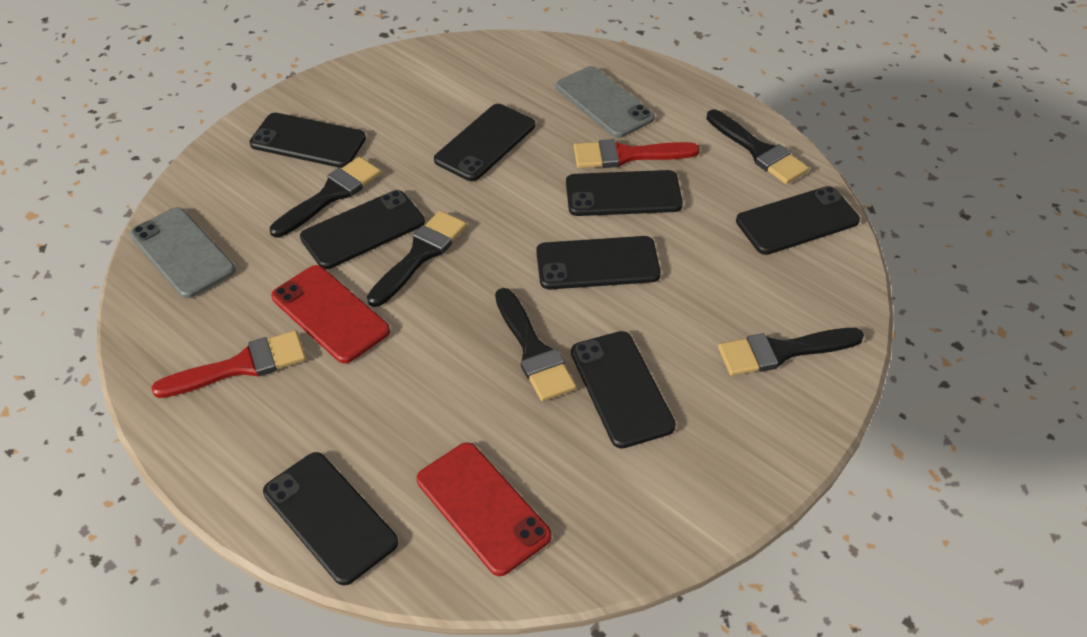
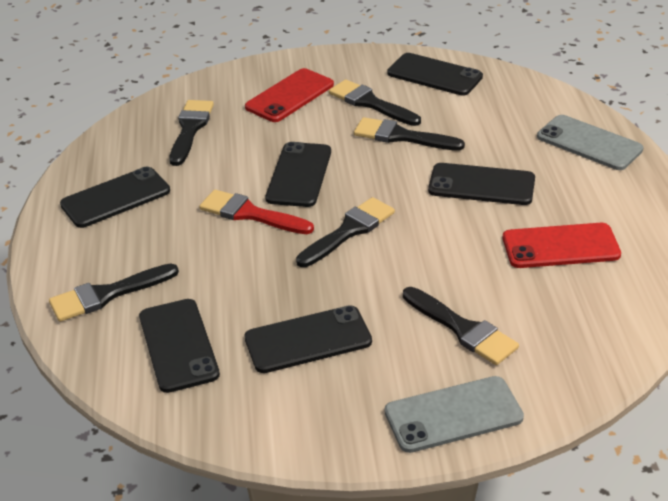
black brush: [270,157,381,237] [367,211,467,307] [495,288,576,401] [706,110,809,184] [718,328,864,376] = 5 -> [49,263,179,322] [170,100,214,166] [296,197,395,267] [329,79,421,126] [354,117,465,151] [403,287,519,365] = 6
black phone: [249,113,366,168] [263,452,398,585] [300,190,425,269] [434,104,535,181] [536,236,661,289] [566,170,683,216] [571,331,676,449] [736,186,860,255] = 8 -> [60,167,170,228] [139,299,220,393] [245,305,372,373] [265,142,331,207] [387,53,483,96] [428,163,535,205] = 6
red brush: [151,330,306,398] [574,139,700,168] = 2 -> [199,190,314,234] = 1

